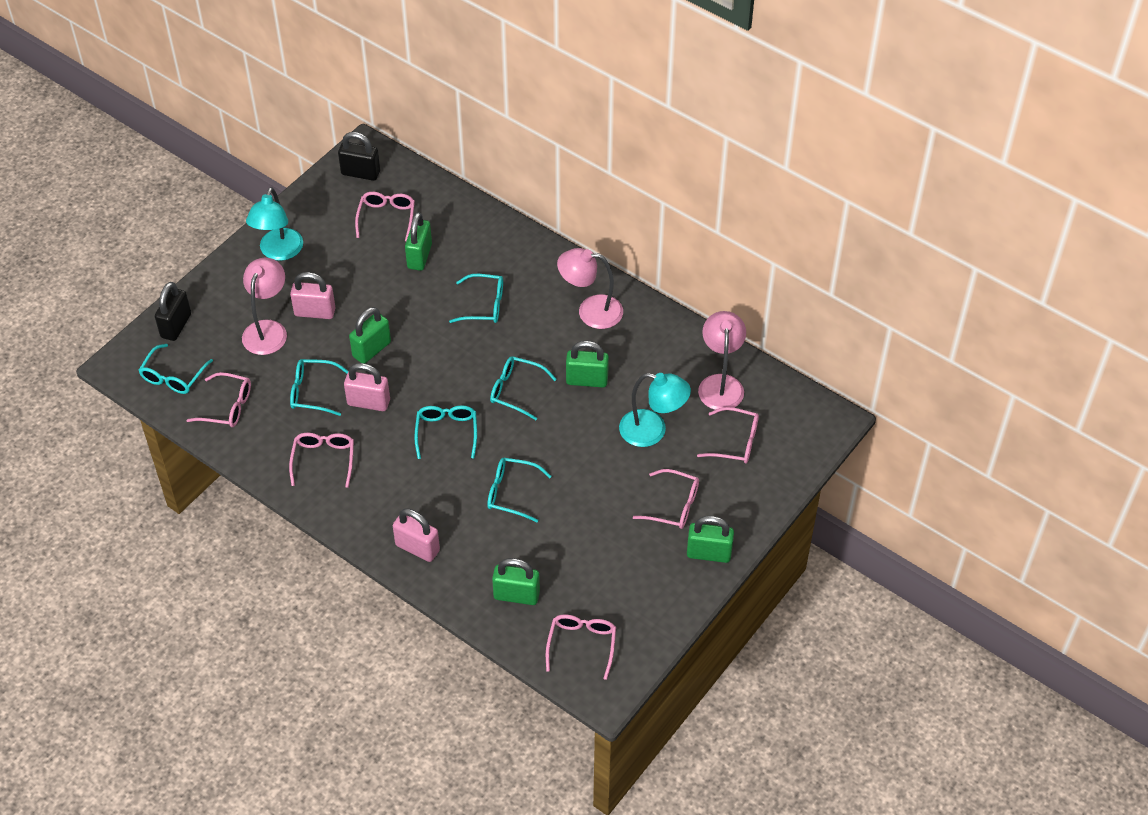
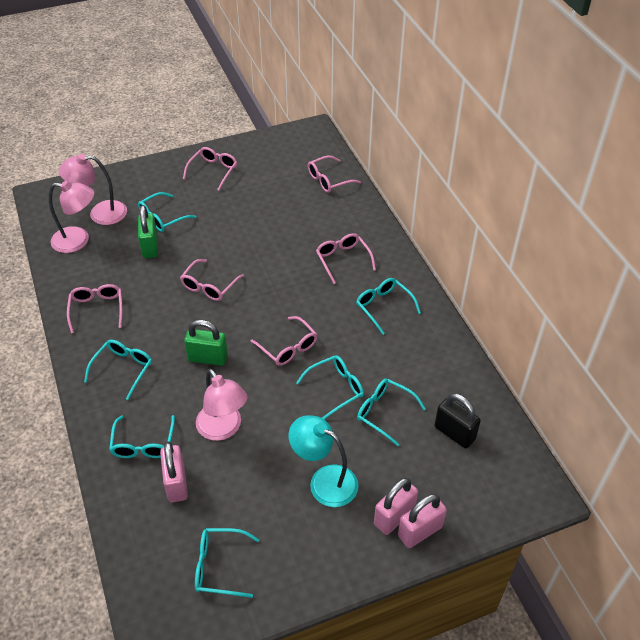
black padlock: [155,282,191,341] [338,132,380,181] = 2 -> [435,393,481,448] = 1
green padlock: [349,307,391,363] [405,212,432,271] [492,558,540,605] [566,341,609,388] [687,516,734,563] = 5 -> [138,205,158,258] [184,320,228,366] = 2
turquoise glasses: [138,344,213,394] [290,359,349,416] [414,405,477,459] [449,274,503,323] [487,458,552,522] [490,356,557,420] = 6 -> [84,340,152,400] [109,415,175,458] [138,192,196,232] [195,528,259,598] [296,355,364,419] [356,278,421,335] [357,378,426,446] = 7
turquoise lamp: [246,187,303,261] [619,373,691,447] = 2 -> [289,415,358,507] = 1

